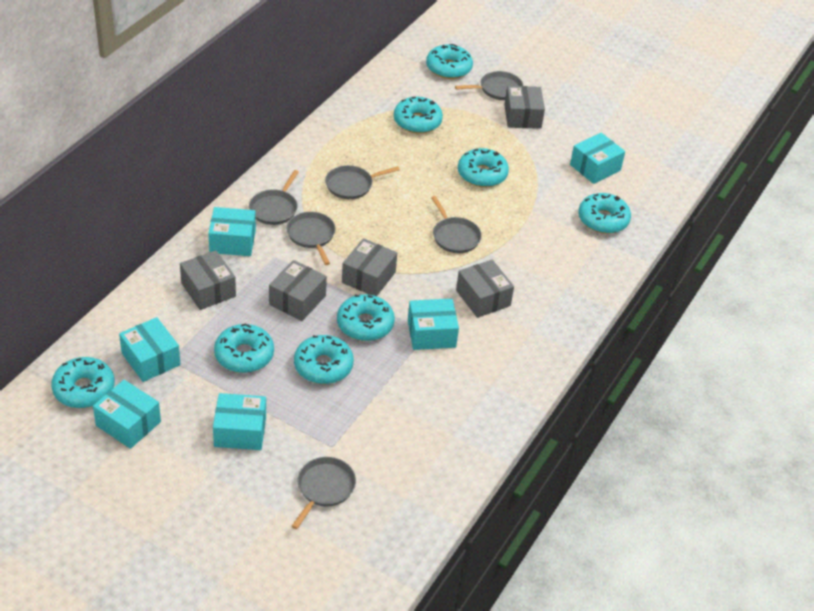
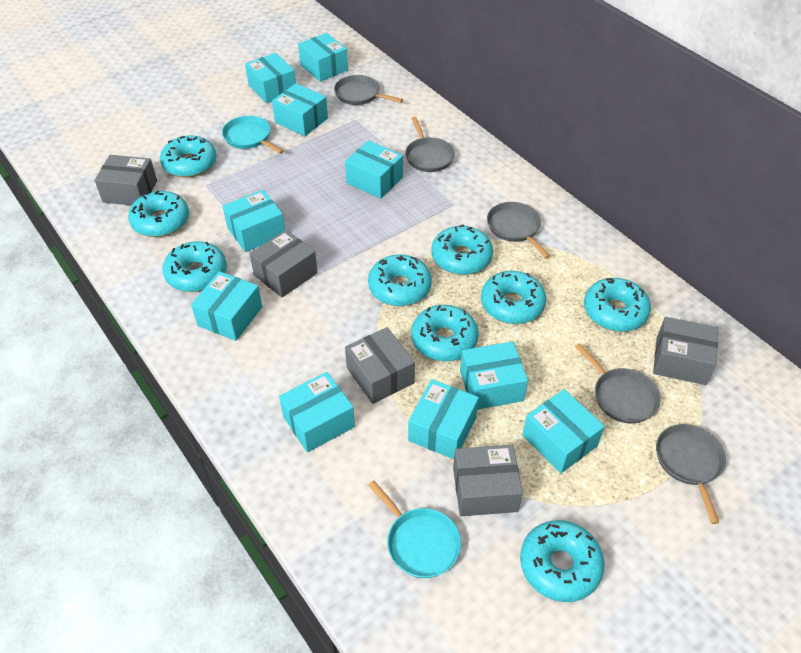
grey pan: [249,170,299,225] [286,212,336,265] [292,457,356,529] [325,165,400,199] [431,196,482,253] [455,71,523,100] = 6 -> [334,75,403,105] [405,117,455,172] [487,202,550,258] [575,343,661,423] [656,424,726,524] = 5
turquoise box: [93,380,161,449] [119,317,181,382] [208,207,256,256] [213,393,266,450] [408,299,459,350] [570,133,625,184] = 6 -> [191,271,262,341] [223,190,285,252] [245,53,296,103] [272,83,328,136] [279,372,355,453] [298,33,348,82] [345,140,403,199] [408,379,479,459] [460,342,528,410] [522,389,605,473] = 10
turquoise donut: [51,357,115,408] [214,323,274,373] [294,335,354,384] [337,294,395,341] [394,97,443,134] [426,44,473,79] [458,148,509,187] [578,193,631,234] = 8 -> [128,191,189,237] [160,135,216,178] [162,241,227,292] [368,254,432,306] [411,305,479,361] [431,224,493,275] [481,271,546,324] [520,520,604,602] [584,278,651,332] = 9
turquoise pan: none = 0 -> [222,116,284,154] [368,480,461,578] = 2

